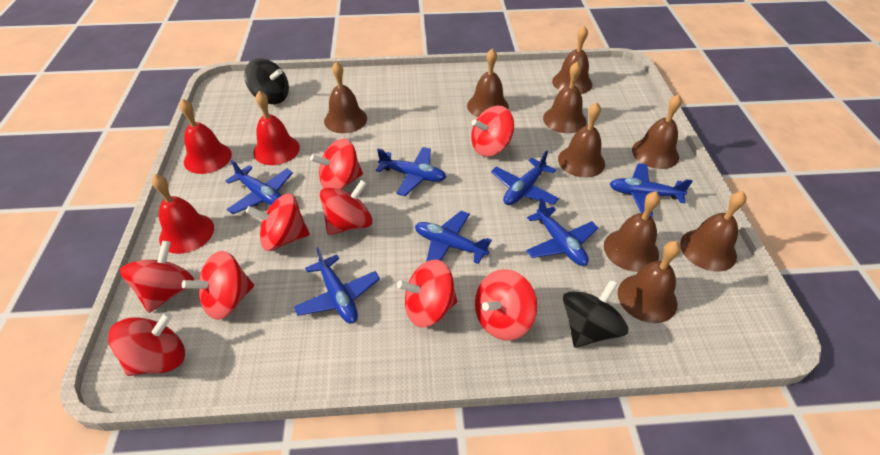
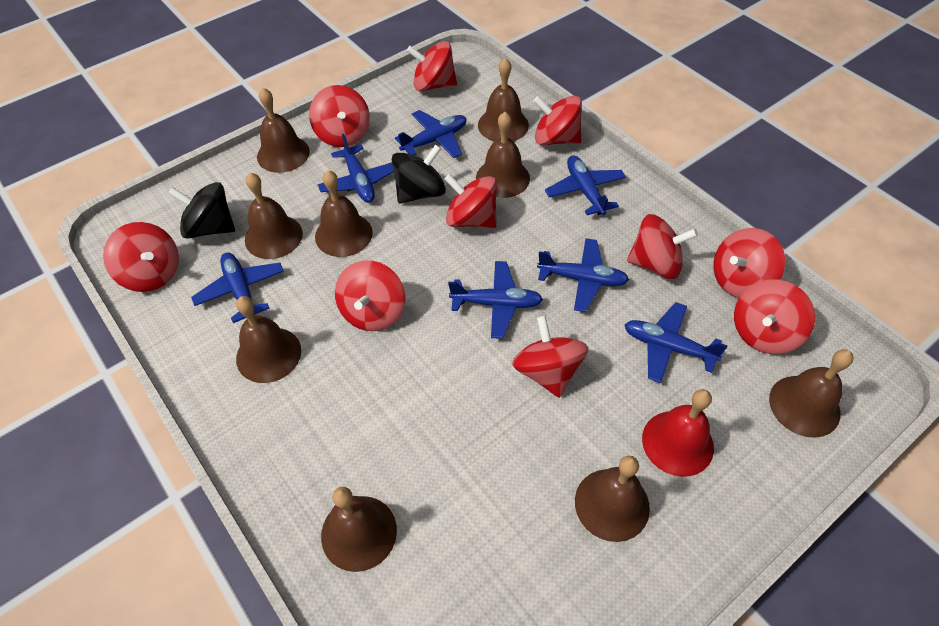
red bell: [152,174,214,254] [179,99,232,174] [253,91,300,165] = 3 -> [642,389,714,477] = 1
red spinning top: [108,312,185,376] [120,240,194,313] [182,251,254,320] [246,193,310,251] [310,139,363,190] [320,180,372,235] [397,259,457,328] [471,106,514,157] [475,269,537,341] = 9 -> [103,222,179,292] [309,85,370,147] [335,260,405,331] [407,41,457,92] [444,174,497,228] [512,316,588,398] [533,96,582,145] [627,214,698,279] [714,228,785,298] [734,280,815,354] = 10

